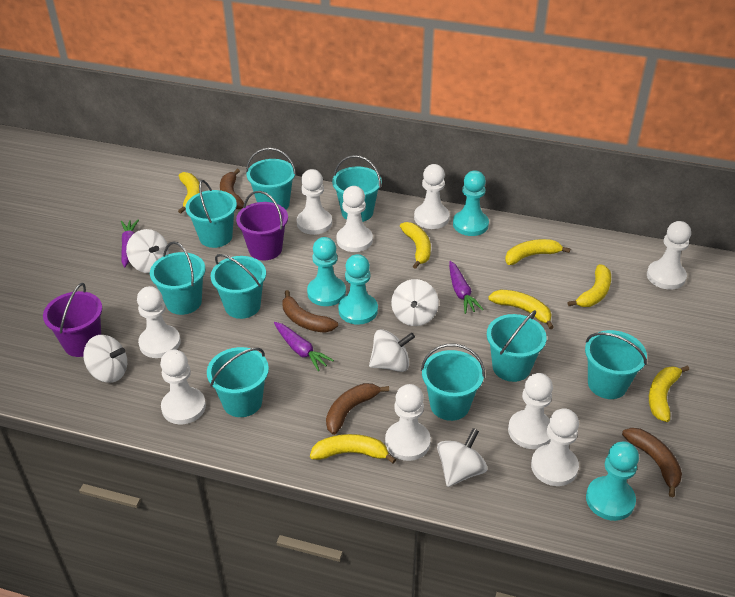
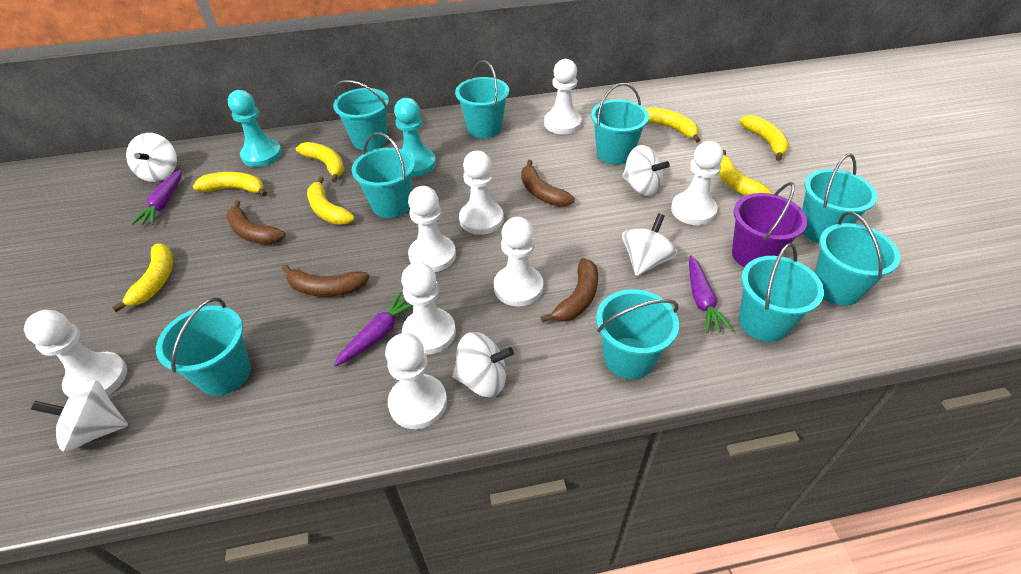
purple bucket: [43,283,102,357] [236,191,288,260] = 2 -> [732,182,807,267] = 1
turquoise pawn: [307,237,346,306] [338,254,378,325] [453,171,489,236] [586,441,639,521] = 4 -> [228,90,282,167] [394,98,436,177] = 2
white pawn: [137,286,181,358] [160,350,206,425] [297,169,332,235] [336,186,373,252] [385,384,431,461] [414,164,450,229] [508,373,553,449] [531,408,579,486] [647,221,691,290] = 9 -> [24,310,127,397] [385,333,447,429] [401,262,456,354] [408,186,456,272] [459,151,504,235] [494,217,543,307] [544,59,582,134] [671,141,723,225] = 8

